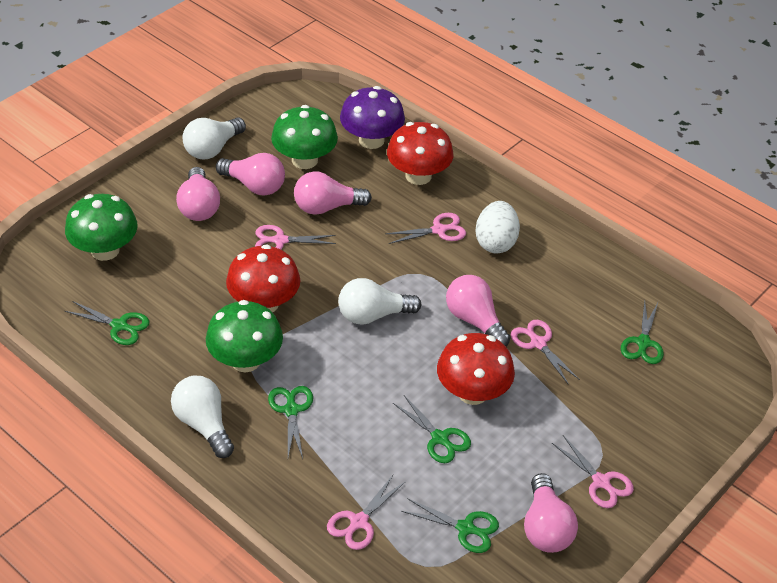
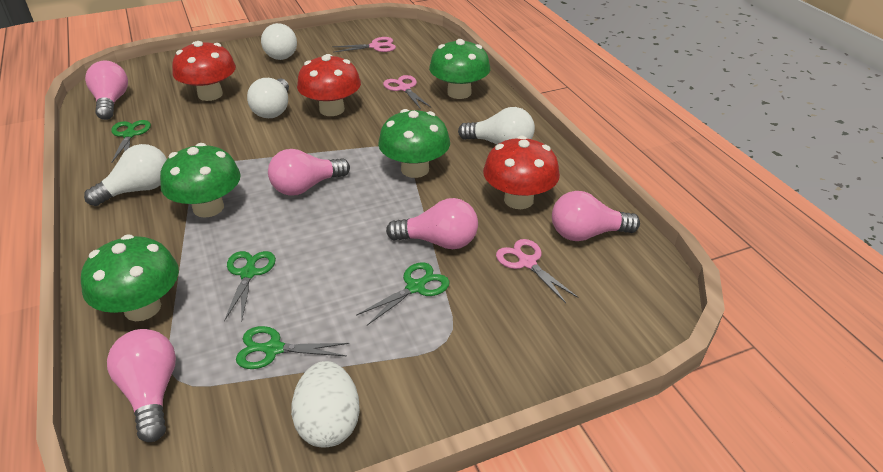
green mushroom: [65,194,137,261] [206,300,283,372] [271,105,338,169] = 3 -> [81,234,179,321] [160,143,241,218] [378,109,450,178] [429,39,490,99] = 4
green scissors: [65,301,150,345] [268,386,313,459] [393,395,471,463] [401,498,499,553] [621,300,664,364] = 5 -> [111,120,151,163] [224,251,276,322] [236,326,349,369] [356,262,450,325] = 4
pink scissors: [255,225,336,250] [327,475,406,550] [386,213,466,244] [511,320,580,384] [552,435,634,508] = 5 -> [332,37,396,52] [383,75,431,109] [496,239,578,303] = 3
purple mushroom: [340,86,405,149] = 1 -> none = 0
white light bulb: [171,375,234,458] [182,117,246,159] [338,278,422,325] = 3 -> [84,144,167,206] [247,78,289,118] [261,23,297,60] [458,107,535,145] = 4

